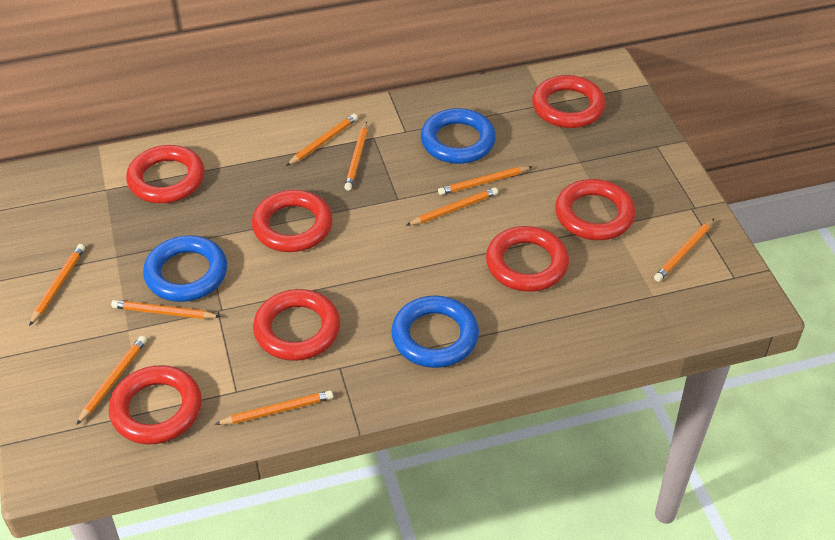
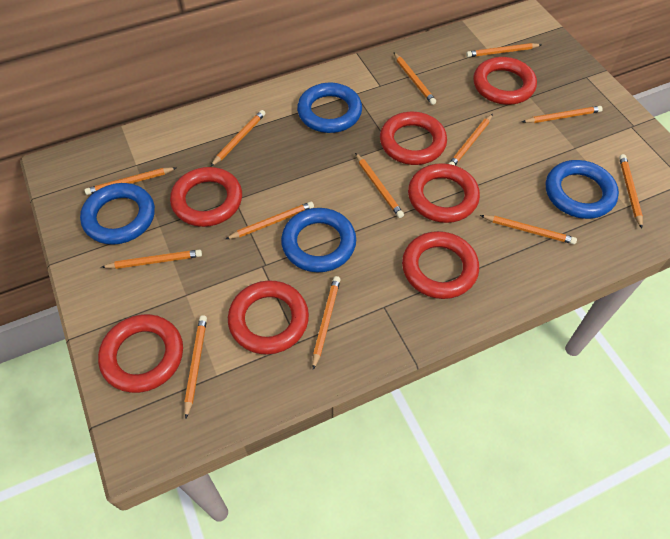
blue ring: [143,235,227,302] [391,296,479,368] [421,108,496,164] = 3 -> [80,183,155,245] [281,208,356,272] [297,83,362,133] [546,160,619,219] = 4
orange pencil: [29,244,85,326] [76,336,147,425] [111,300,221,319] [215,390,333,425] [286,114,358,166] [344,121,368,191] [406,187,498,226] [438,166,532,195] [654,219,714,282] = 9 -> [85,167,176,195] [101,249,202,269] [184,315,207,419] [210,110,265,167] [226,202,314,239] [312,276,341,370] [355,153,404,218] [393,52,436,105] [449,114,493,165] [466,43,542,57] [480,215,577,244] [522,106,603,123] [619,154,643,228] = 13

